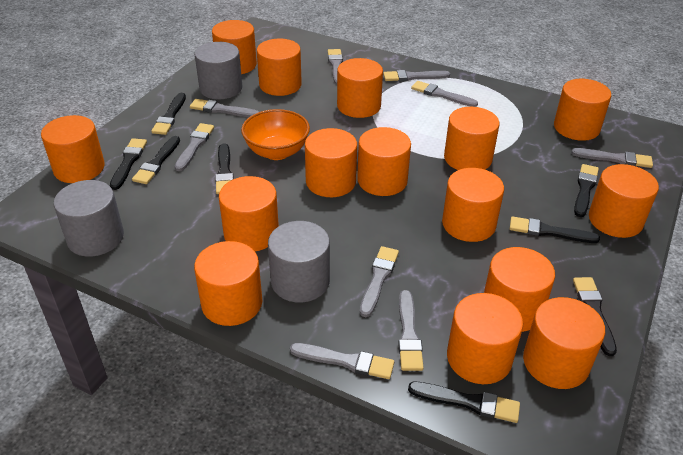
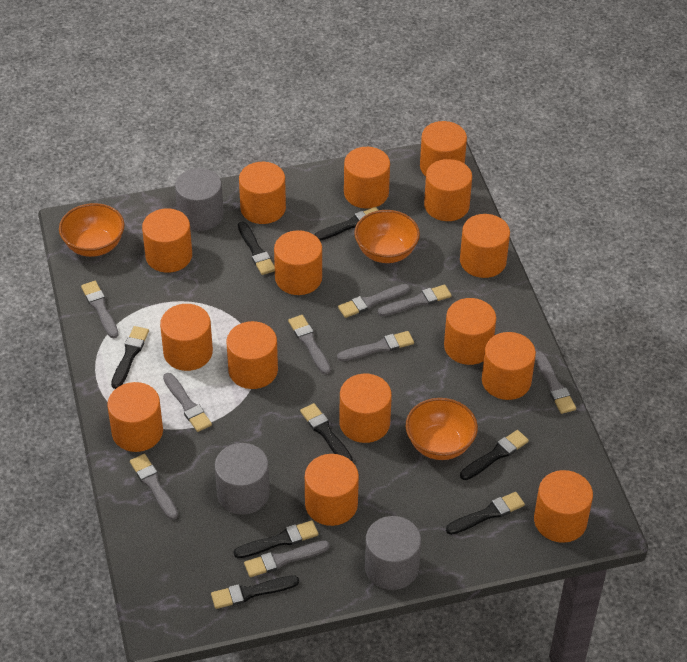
orange bowl: [241,109,310,160] = 1 -> [59,203,125,257] [354,210,420,263] [406,398,478,460] = 3

